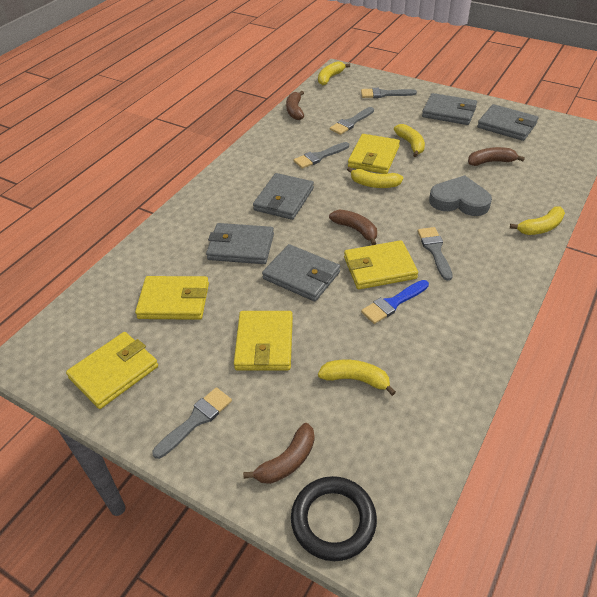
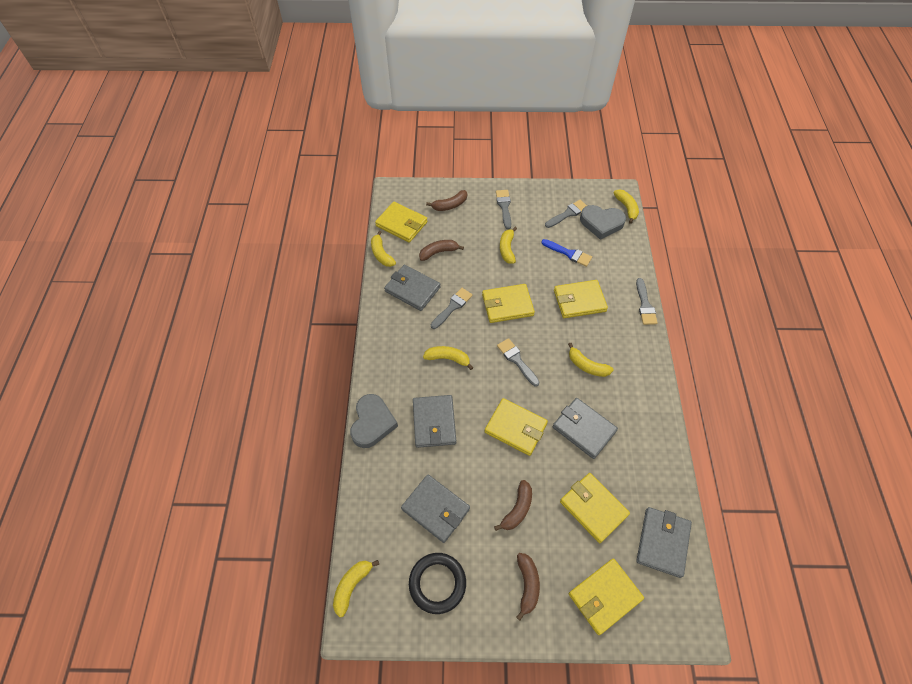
grey heart: [429,175,492,216] = 1 -> [350,394,398,448] [580,205,626,240] = 2
yellow banana: [318,61,350,85] [318,360,396,396] [347,167,403,188] [394,124,425,157] [510,206,565,235] = 5 -> [333,560,379,617] [371,231,396,267] [423,346,473,370] [500,227,517,264] [568,343,614,377] [614,189,639,224] = 6
yellow wallet: [66,332,158,409] [135,276,209,320] [234,311,293,370] [344,240,418,289] [348,134,400,174] = 5 -> [375,202,428,243] [482,284,535,323] [484,398,548,456] [554,280,608,318] [560,473,630,543] [569,558,644,635] = 6

